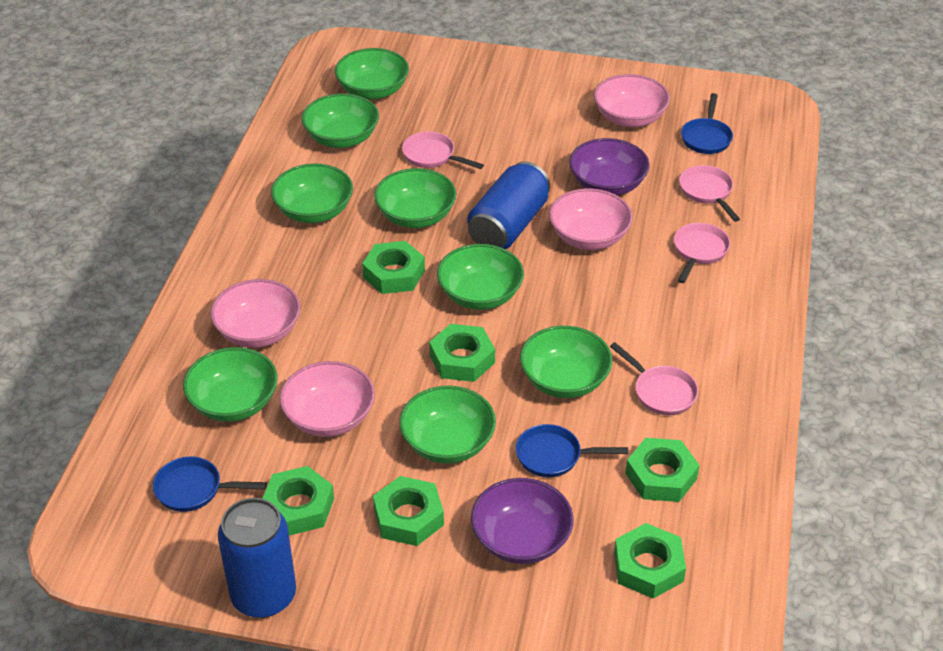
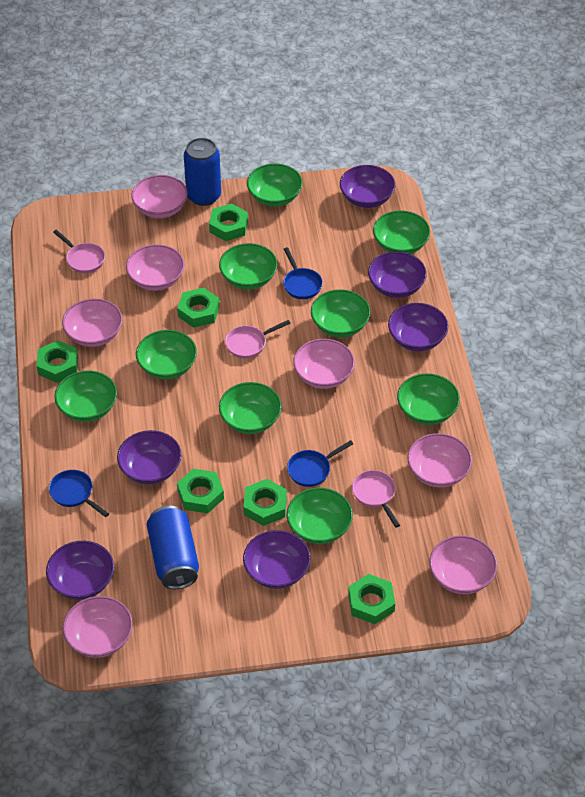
green bowl: [183,347,278,422] [271,164,353,223] [302,93,379,148] [335,48,409,100] [374,168,456,228] [399,386,496,464] [437,244,524,310] [520,326,613,398] = 8 -> [54,370,117,422] [136,330,197,380] [219,243,278,289] [219,382,282,434] [247,164,303,207] [287,487,353,544] [311,289,370,338] [373,210,430,254] [397,373,460,425] = 9
pink bowl: [210,279,301,348] [280,361,375,437] [549,188,633,250] [594,74,670,127] = 4 -> [62,298,122,347] [63,596,133,658] [126,244,184,291] [131,175,188,218] [293,339,355,389] [407,433,472,487] [430,535,497,594] = 7
pink pan: [402,131,484,169] [610,342,698,415] [674,223,730,283] [679,165,740,222] = 4 -> [53,230,105,273] [225,320,291,358] [352,470,400,528] = 3
purple bowl: [471,478,573,564] [569,138,650,195] = 2 -> [46,541,114,600] [117,430,182,484] [243,530,311,589] [340,165,395,208] [368,251,427,298] [388,303,448,351] = 6

